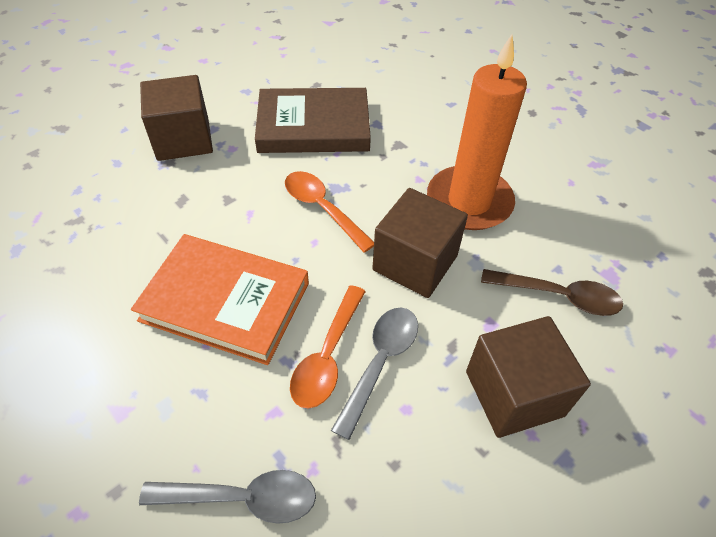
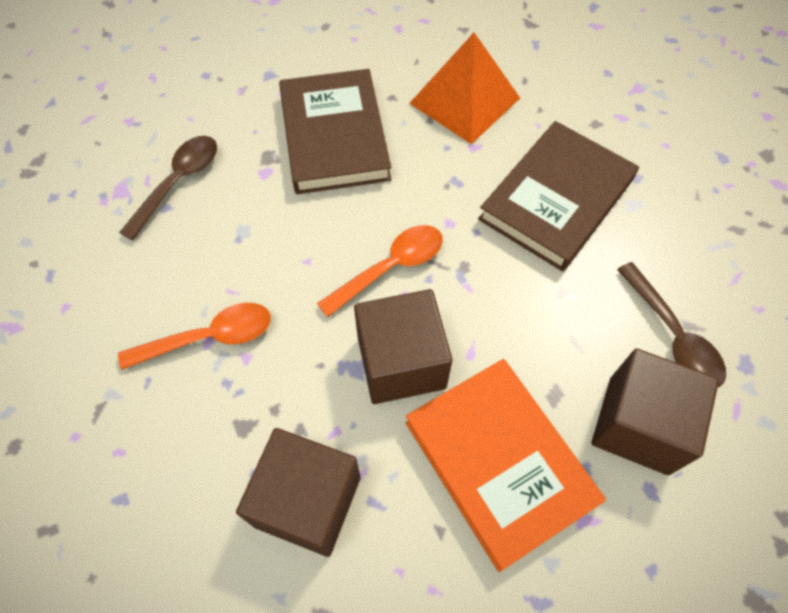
brown book: [255,88,371,153] = 1 -> [279,69,391,194] [478,121,639,271] = 2
brown spoon: [481,269,623,316] = 1 -> [119,136,217,241] [617,262,726,387] = 2
grey spoon: [139,470,316,524] [331,308,418,440] = 2 -> none = 0
orange candle: [427,34,527,230] = 1 -> none = 0
orange pyramid: none = 0 -> [409,33,520,144] = 1

